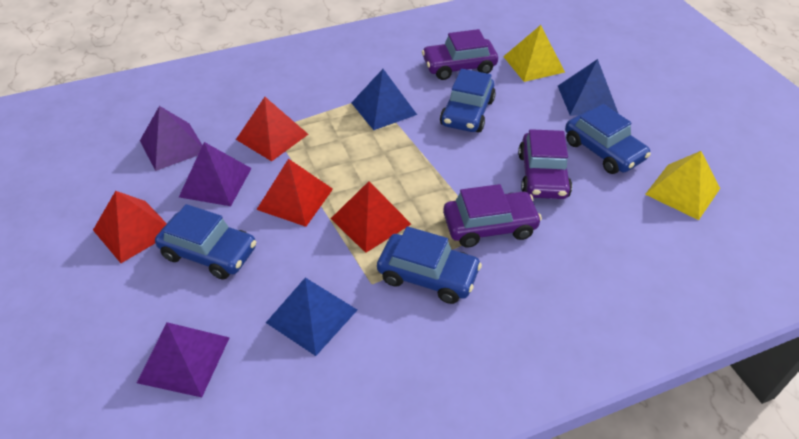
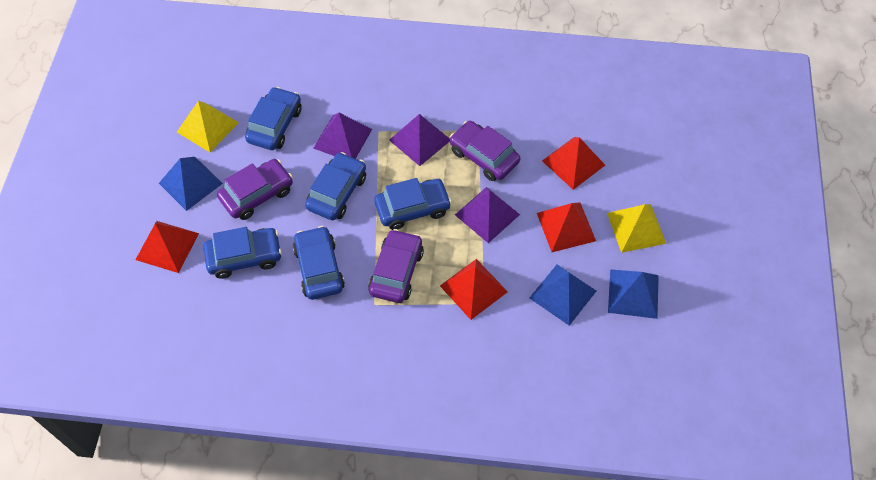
blue car: [155,204,256,280] [377,226,482,304] [440,69,496,132] [565,104,651,174] = 4 -> [203,227,282,279] [245,87,302,150] [293,226,345,300] [305,152,366,220] [374,178,452,230] = 5

